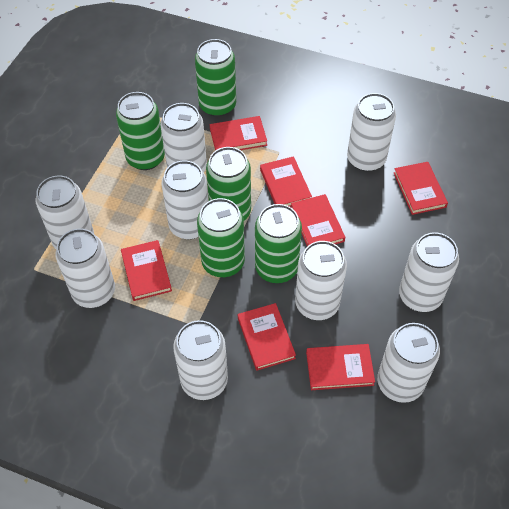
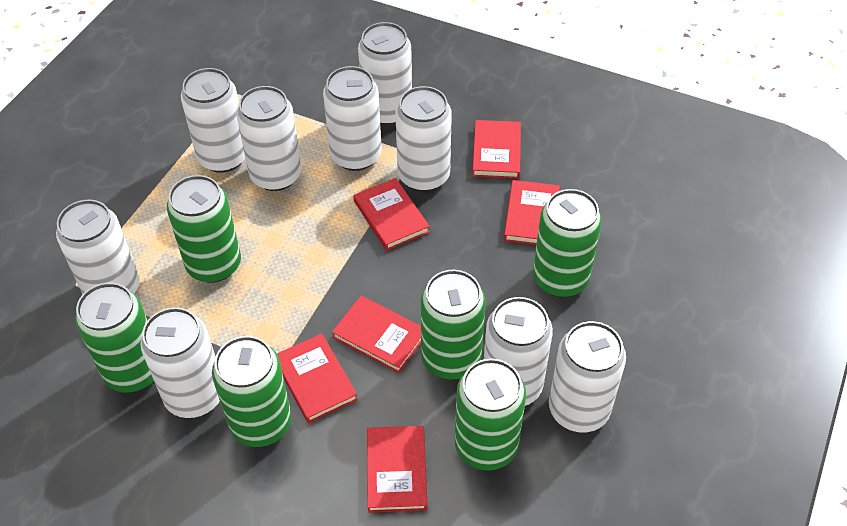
green can: [116,92,165,170] [195,39,236,117] [197,198,245,277] [206,147,251,221] [255,204,302,283] = 5 -> [75,283,154,392] [167,175,241,283] [212,336,292,447] [421,270,486,380] [455,359,526,471] [533,189,602,297] = 6
red book: [121,240,172,301] [210,116,267,151] [238,303,296,371] [260,156,312,207] [291,194,345,246] [306,344,375,390] [394,162,448,215] = 7 -> [277,334,358,423] [332,296,421,373] [353,178,430,251] [367,426,428,513] [472,120,521,179] [504,180,560,245] = 6

